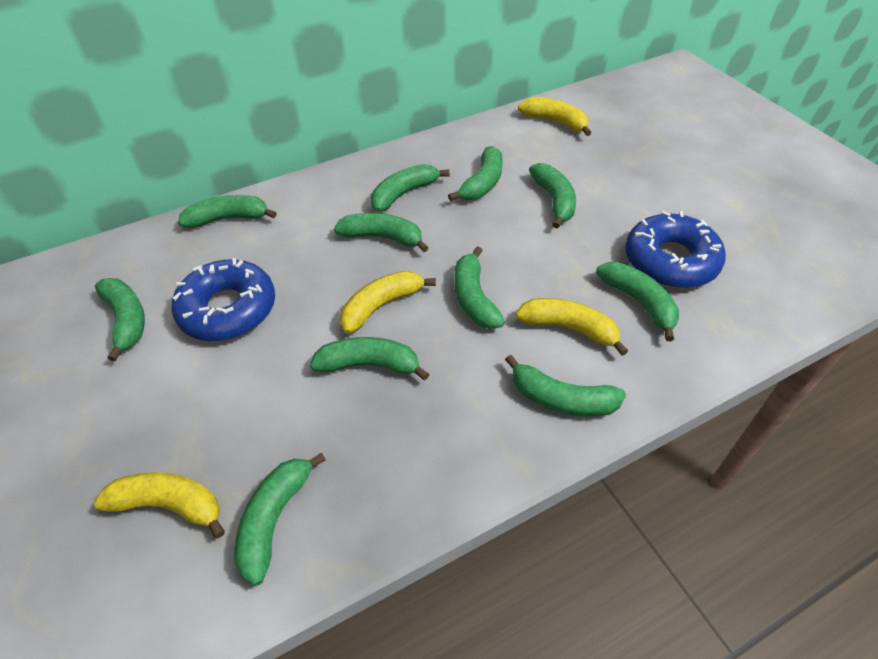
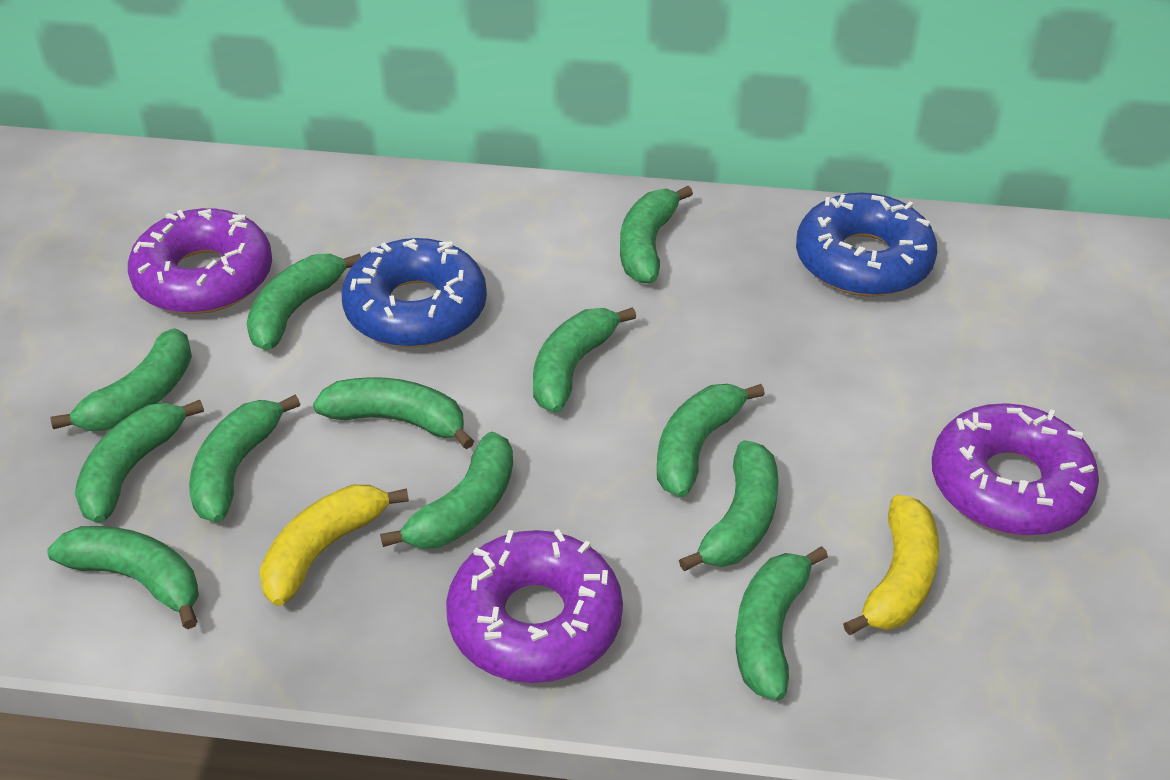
green banana: [95,278,145,361] [178,195,277,228] [234,453,326,586] [310,337,429,381] [334,213,429,252] [371,164,449,212] [448,146,503,201] [454,246,505,329] [505,355,626,417] [529,163,576,228] [596,262,679,341] = 11 -> [47,526,199,629] [51,328,192,431] [75,400,204,523] [189,395,300,522] [246,254,361,350] [313,377,474,449] [380,432,513,549] [533,307,636,413] [620,186,693,283] [657,384,765,497] [679,440,779,572] [736,546,828,700] = 12
purple donut: none = 0 -> [128,208,272,314] [446,529,623,683] [932,403,1099,536] = 3
yellow banana: [94,472,225,538] [340,271,436,334] [516,298,628,356] [518,97,591,136] = 4 -> [260,485,409,606] [843,495,939,635] = 2

